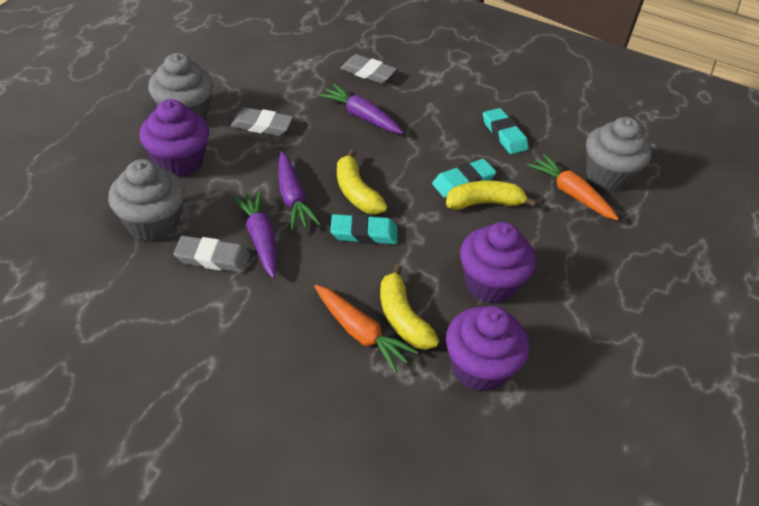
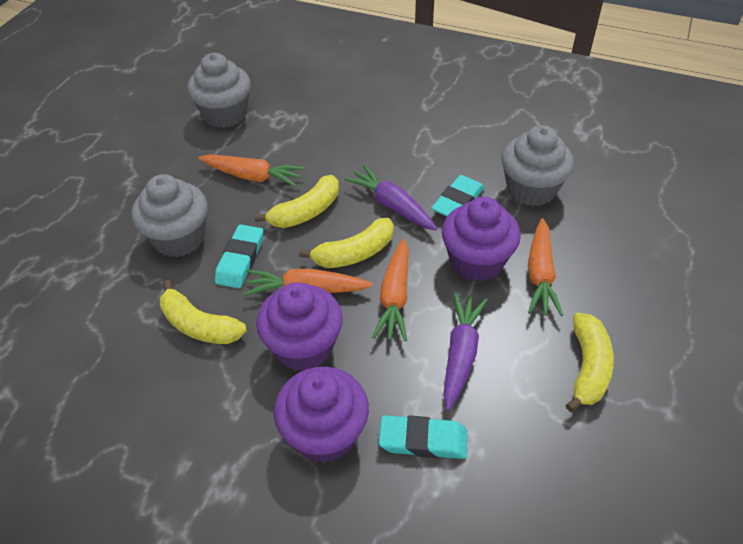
grey eraser: [174,236,250,273] [231,107,293,136] [340,54,397,84] = 3 -> none = 0
orange carrot: [314,285,418,373] [527,154,619,220] = 2 -> [198,154,305,187] [243,269,373,296] [372,239,408,342] [528,218,563,316] = 4
purple carrot: [232,191,277,279] [278,151,321,230] [318,84,403,134] = 3 -> [344,165,437,231] [443,293,488,411] = 2
yellow banana: [337,150,387,214] [380,264,439,350] [446,180,537,210] = 3 -> [160,280,247,344] [255,175,339,228] [299,218,394,268] [566,313,614,412] = 4

